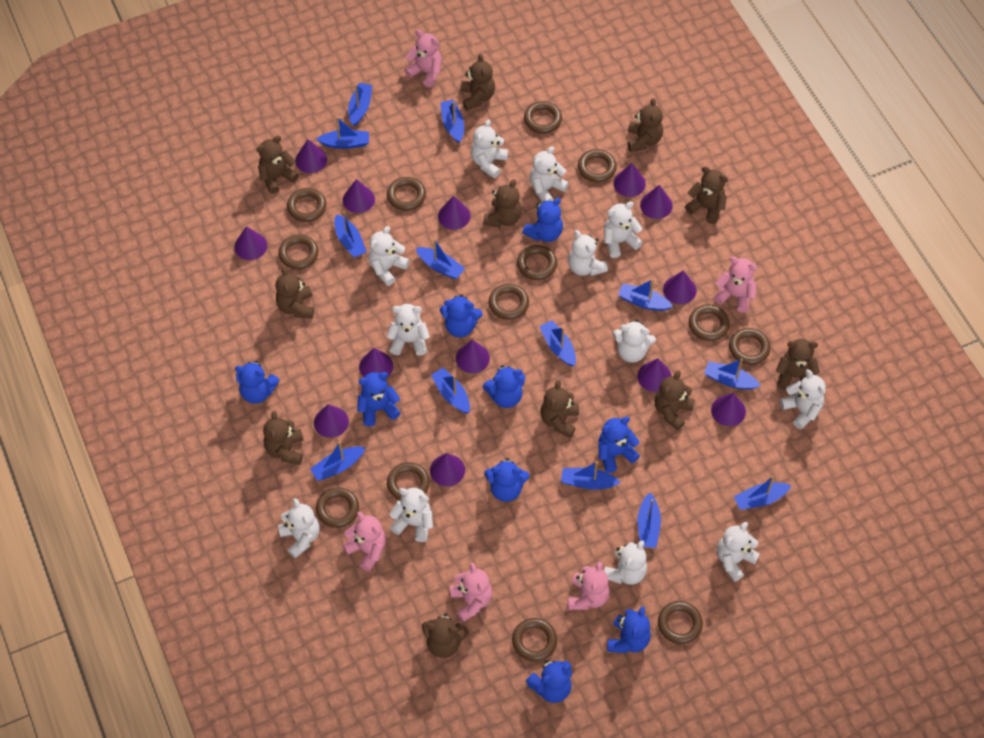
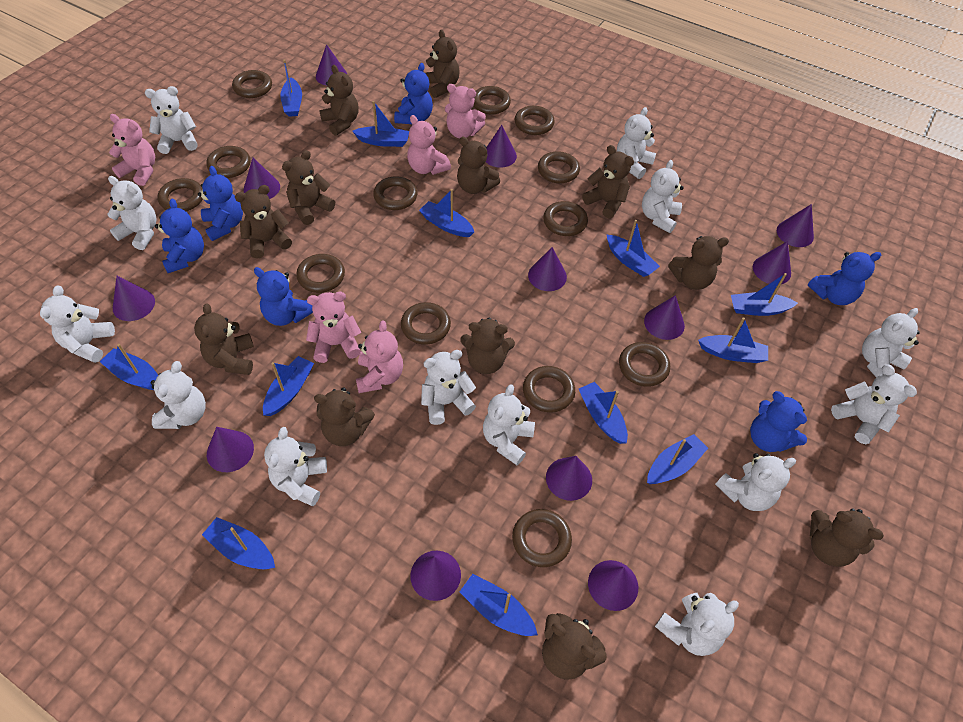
blue boat: [310,441,365,481] [317,116,369,149] [334,211,367,258] [348,83,372,126] [416,239,465,279] [431,368,470,413] [440,100,464,143] [539,320,576,366] [561,461,620,490] [618,279,673,311] [637,493,661,548] [704,359,761,390] [734,476,792,510] = 13 -> [100,344,158,390] [202,517,275,569] [263,356,314,416] [280,59,302,117] [352,101,409,147] [419,189,474,237] [460,574,538,636] [579,382,628,444] [607,220,660,277] [647,434,708,484] [698,317,768,363] [731,273,798,316] = 12
blue teddy bear: [235,360,280,404] [357,372,400,426] [440,294,483,337] [483,365,525,408] [484,458,530,502] [522,198,563,242] [526,660,572,703] [598,417,640,473] [607,606,651,653] = 9 -> [155,199,204,273] [198,166,243,241] [254,267,313,326] [394,63,433,124] [750,391,807,452] [808,252,881,305] = 6
brown teddy bear: [256,136,299,194] [263,411,303,465] [275,267,314,319] [422,613,469,658] [460,54,495,110] [483,179,522,228] [540,380,579,438] [628,98,663,152] [655,371,695,431] [685,167,728,224] [776,339,820,390] = 11 -> [194,303,254,375] [235,185,292,258] [282,150,335,225] [314,387,375,446] [319,65,359,136] [425,30,459,98] [457,137,500,194] [460,317,515,374] [542,613,607,680] [582,145,634,218] [668,236,729,290] [809,509,884,567] = 12
purple cone: [234,226,267,260] [295,139,327,173] [314,404,349,438] [343,179,375,213] [359,348,393,379] [430,453,465,486] [438,196,470,230] [456,340,490,373] [613,163,646,197] [637,358,672,392] [640,185,673,219] [663,271,696,304] [711,393,746,426] = 13 -> [113,276,155,321] [207,427,254,472] [244,158,280,199] [316,44,347,86] [410,551,461,601] [486,125,517,168] [528,247,567,291] [546,456,592,501] [588,560,638,611] [644,295,685,340] [753,241,791,284] [777,204,814,247] = 12
white teddy bear: [278,498,320,559] [368,226,409,286] [386,304,430,355] [389,488,433,542] [471,119,508,178] [530,147,569,202] [568,230,608,276] [604,202,643,258] [604,540,647,585] [613,319,656,363] [717,522,760,582] [780,369,826,429] = 12 -> [40,286,115,363] [107,176,157,250] [145,86,197,154] [151,361,206,429] [264,427,327,506] [421,350,476,425] [483,384,535,465] [617,107,656,179] [642,160,684,233] [655,593,739,656] [715,453,796,511] [831,365,917,444] [862,308,920,378] = 13

